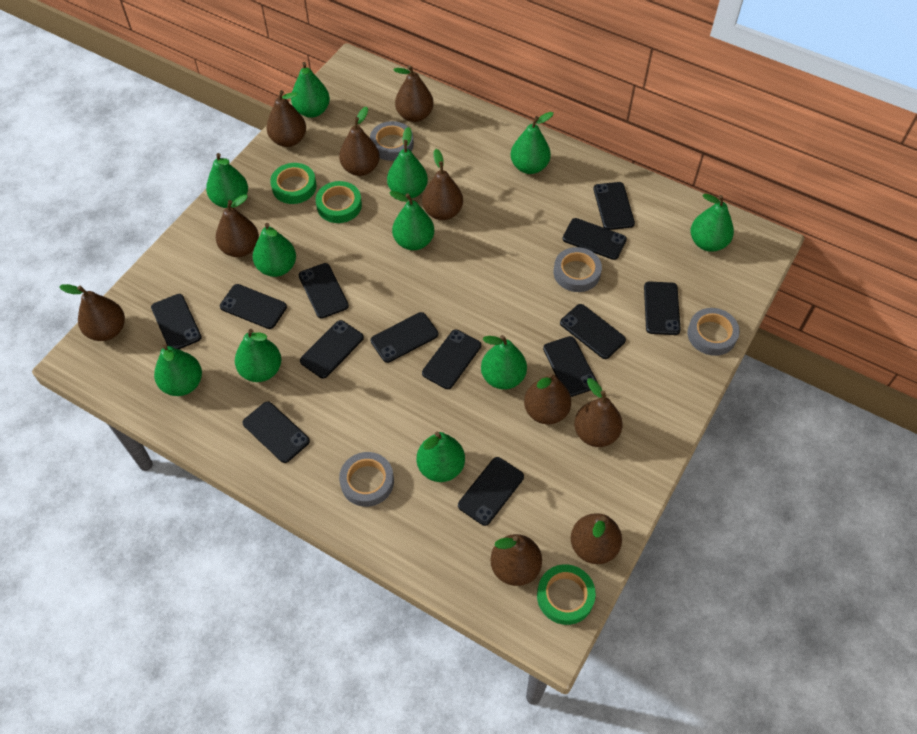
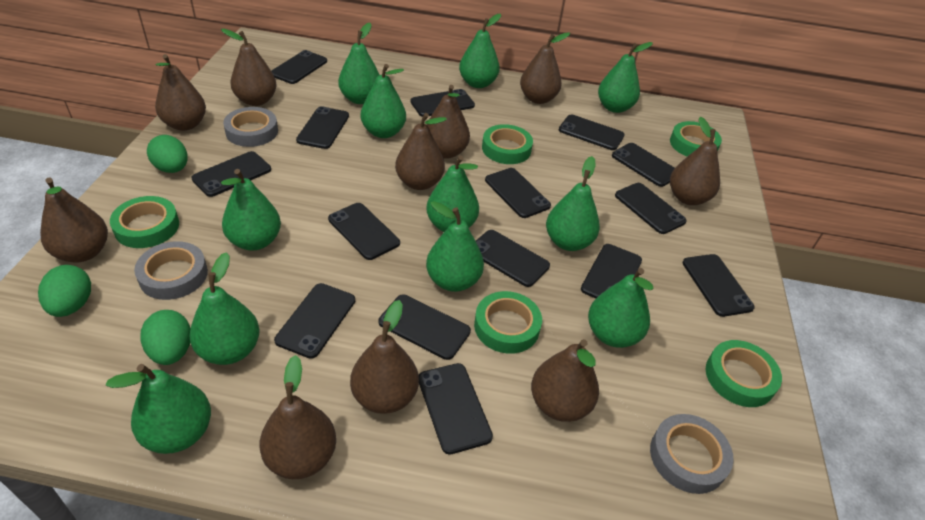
black phone: [151,294,202,349] [220,284,287,329] [243,401,310,463] [299,263,349,319] [300,320,364,379] [371,312,438,363] [422,330,481,389] [458,457,524,526] [543,336,598,397] [560,304,626,359] [563,218,627,260] [593,182,635,230] [644,281,681,335] = 13 -> [191,151,271,197] [271,50,327,84] [274,283,355,359] [296,106,349,149] [328,203,400,260] [378,294,471,360] [411,89,475,117] [419,363,493,455] [476,230,550,287] [485,168,551,218] [559,115,625,150] [581,244,642,298] [612,143,675,187] [615,183,687,234] [683,254,755,317] = 15
green egg: none = 0 -> [38,265,91,317] [140,310,191,365] [147,135,188,173] = 3
green tape: [270,163,317,204] [316,181,362,223] [537,564,596,625] = 3 -> [110,196,179,248] [474,291,542,354] [482,124,533,164] [670,121,722,156] [705,340,782,407] = 5
grey tape: [339,452,394,507] [370,121,414,161] [554,247,602,292] [687,308,740,356] = 4 -> [134,241,208,300] [223,107,278,147] [650,414,734,494] = 3

